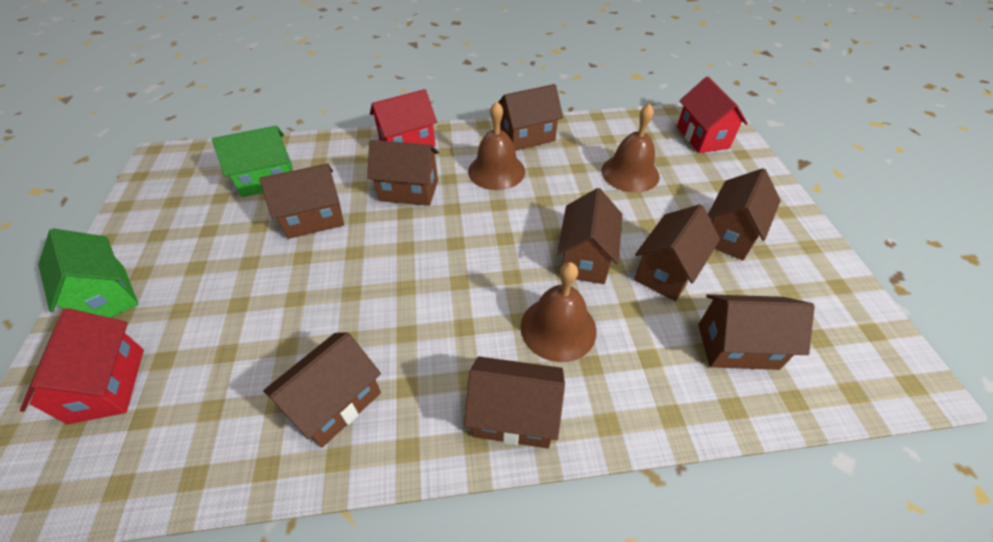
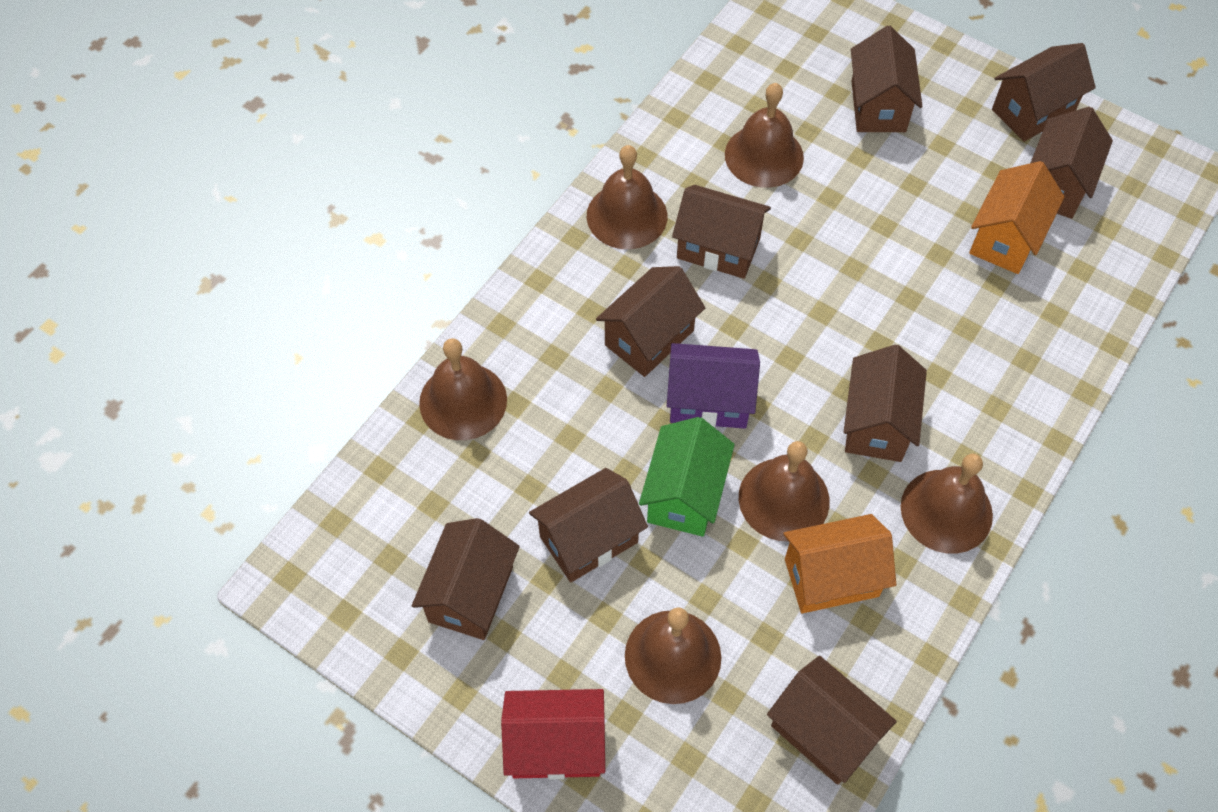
brown bell: [468,101,525,190] [521,262,597,362] [601,103,660,193] = 3 -> [419,338,507,440] [587,145,667,249] [625,607,721,704] [725,83,804,188] [739,441,830,542] [901,454,993,554] = 6
green house: [38,228,138,318] [212,126,293,197] = 2 -> [639,417,735,537] = 1
orange house: none = 0 -> [783,514,896,614] [969,161,1065,274] = 2
purple house: none = 0 -> [667,343,760,429] = 1
red house: [20,308,144,424] [370,89,437,147] [677,77,748,153] = 3 -> [501,689,605,779] = 1

